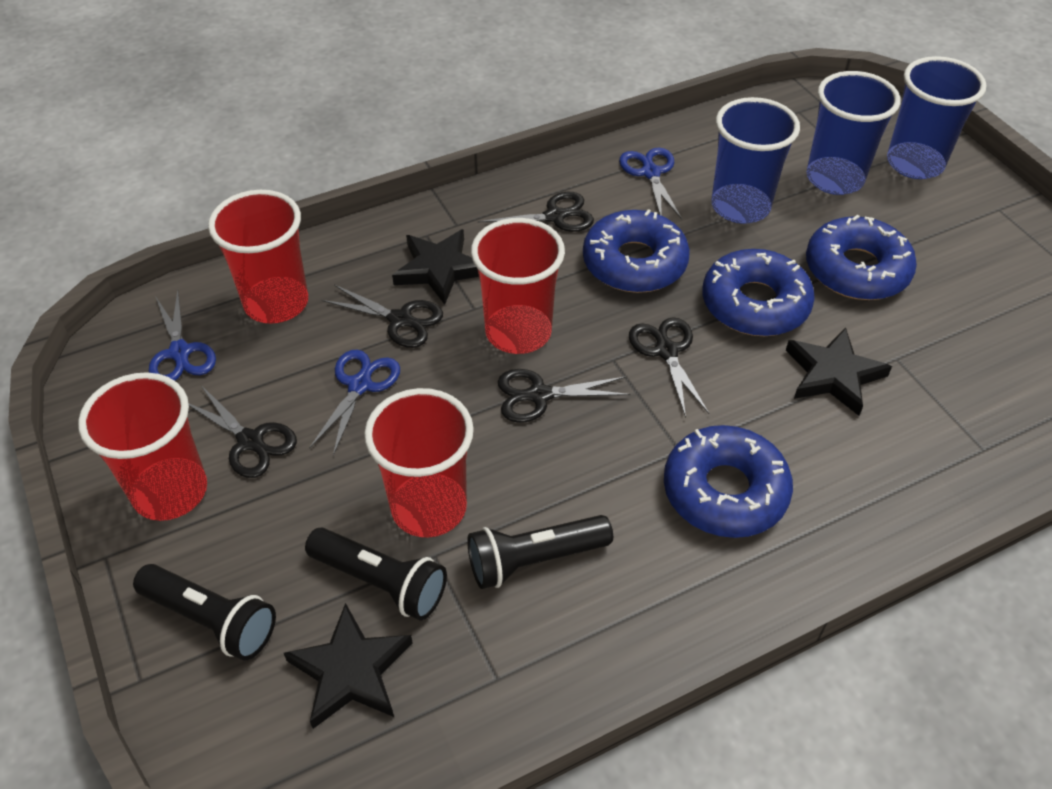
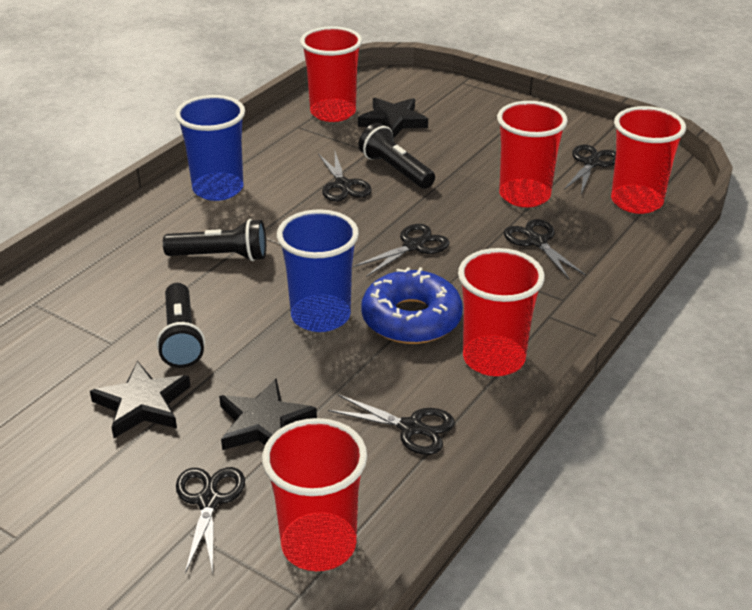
black scissors: [189,385,297,478] [322,285,443,348] [478,192,594,232] [497,369,631,423] [629,317,709,418] = 5 -> [176,467,245,574] [318,152,372,202] [328,394,455,455] [353,224,449,277] [504,219,586,279] [564,145,616,194] = 6
blue cup: [711,97,800,224] [807,71,900,195] [887,56,986,179] = 3 -> [175,95,245,201] [277,209,359,332] = 2
blue donut: [583,209,690,293] [664,425,793,538] [703,249,815,336] [806,215,917,300] = 4 -> [361,267,463,344] = 1
blue scissors: [149,290,216,381] [309,350,400,456] [619,147,682,219] = 3 -> none = 0
red cup: [78,372,207,521] [208,190,308,324] [364,388,474,537] [471,218,565,354] = 4 -> [262,418,367,571] [300,26,362,122] [458,248,545,376] [497,101,568,207] [611,106,686,214] = 5

